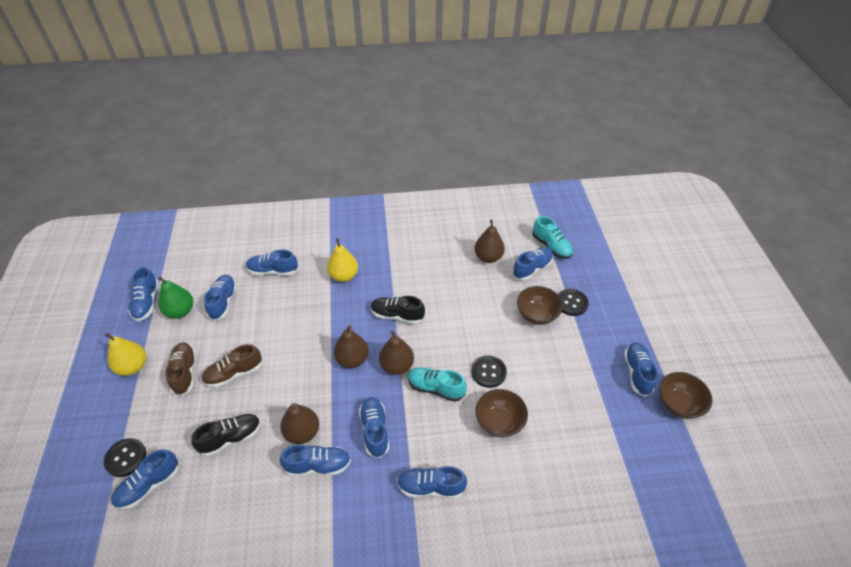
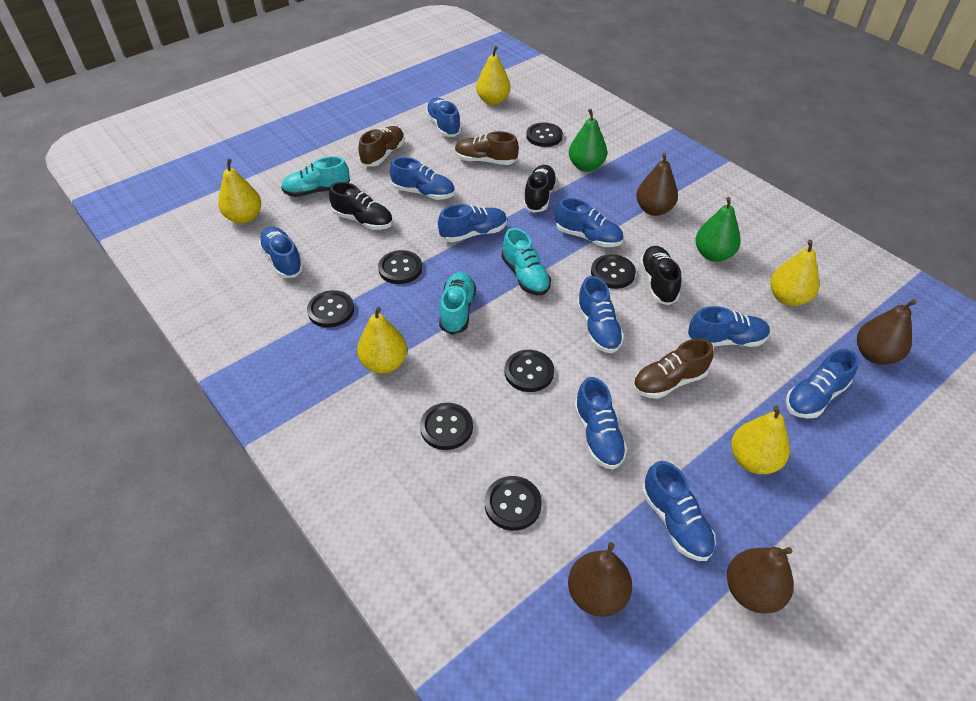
black button: [104,438,146,477] [471,355,507,388] [558,289,589,316] = 3 -> [307,290,354,328] [378,250,422,284] [420,403,473,450] [485,476,542,531] [504,350,554,392] [526,123,563,147] [591,254,636,289] = 7
black shoe: [191,414,261,456] [371,296,425,324] = 2 -> [329,182,393,230] [523,165,557,213] [640,246,681,305] = 3
blue shoe: [111,449,179,510] [128,267,159,321] [204,275,237,321] [246,250,298,275] [280,444,351,477] [359,397,389,458] [397,466,467,499] [512,247,553,281] [624,342,658,397] = 9 -> [258,226,304,278] [390,157,455,200] [426,98,461,137] [438,204,507,242] [556,198,623,247] [574,377,628,469] [577,276,624,353] [642,461,716,561] [687,306,770,347] [786,349,859,418] = 10
brown bowl: [475,389,528,438] [517,286,563,325] [659,372,712,419] = 3 -> none = 0
brown shoe: [165,342,196,396] [201,344,262,388] = 2 -> [359,126,405,167] [455,131,519,165] [633,338,713,399] = 3
green pear: [158,277,193,319] = 1 -> [569,109,607,172] [695,197,741,262] = 2
turquoise shoe: [408,367,467,402] [532,216,573,259] = 2 -> [281,156,350,197] [439,272,476,335] [501,228,551,295] = 3
yellow pear: [105,333,146,376] [327,238,358,282] = 2 -> [218,158,261,224] [357,307,407,373] [476,46,511,105] [731,405,790,474] [770,240,819,306] = 5

